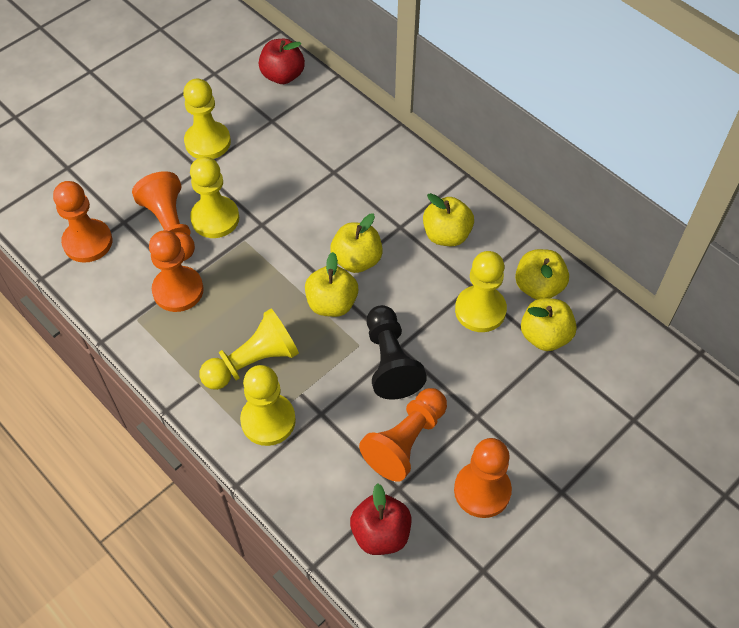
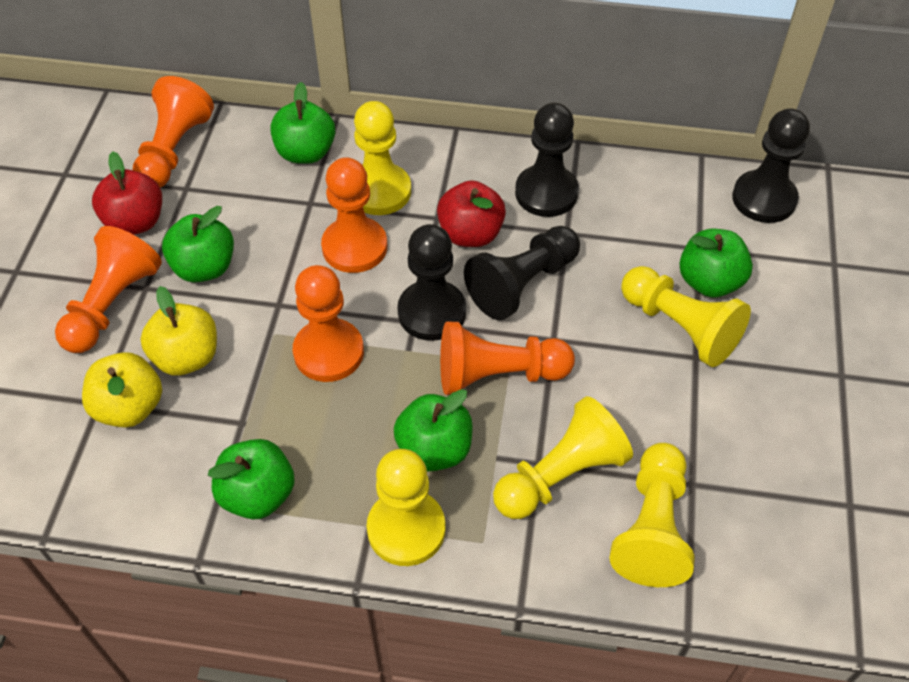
black pawn: [367,305,427,400] = 1 -> [397,224,466,341] [464,226,580,320] [515,103,579,217] [732,108,810,223] = 4
green apple: none = 0 -> [162,206,234,282] [208,439,295,519] [270,82,335,164] [394,389,473,472] [679,229,753,298] = 5
yellow apple: [305,252,358,317] [330,214,383,273] [423,193,474,246] [515,249,569,300] [521,298,577,351] = 5 -> [82,352,162,428] [140,286,217,375] = 2

